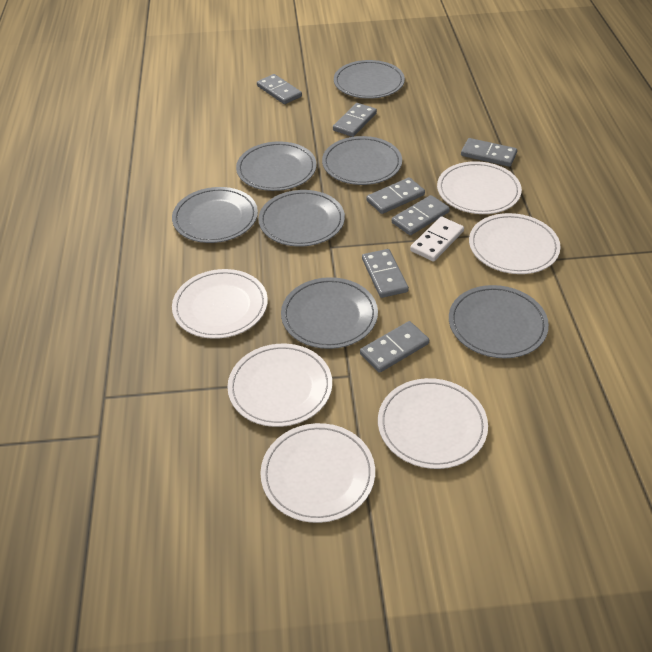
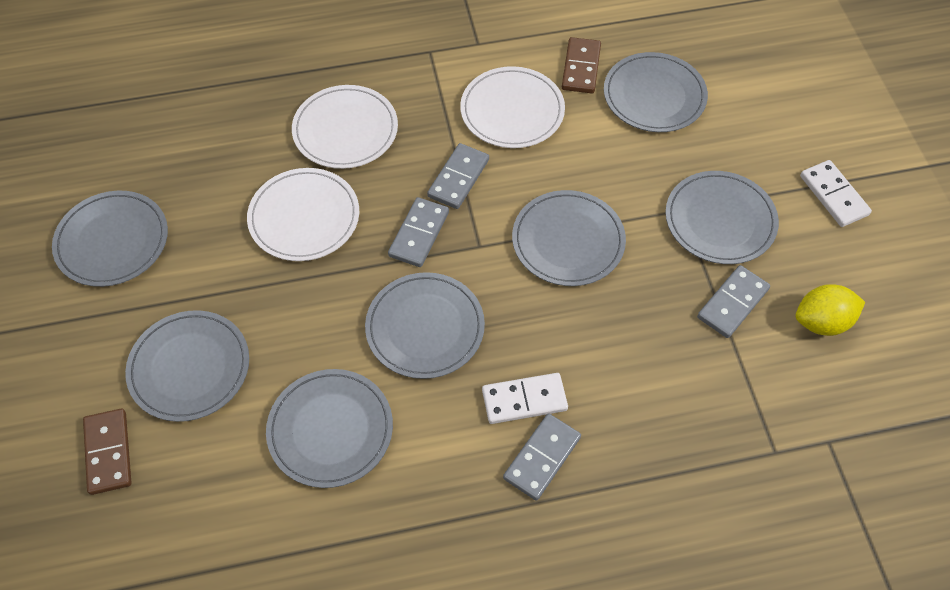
brown domino: none = 0 -> [83,409,131,495] [562,37,601,93] = 2
grey domino: [257,74,302,104] [333,103,377,137] [360,321,429,373] [362,249,409,298] [366,177,425,214] [392,195,450,235] [461,138,517,167] = 7 -> [388,197,449,267] [427,143,489,209] [503,413,581,500] [697,265,770,338] = 4
white domino: [410,217,464,262] = 1 -> [482,373,568,424] [800,160,872,227] = 2
white plate: [172,269,268,339] [227,344,332,427] [261,423,375,523] [378,378,488,469] [437,161,522,214] [469,213,561,274] = 6 -> [247,168,359,261] [292,85,398,169] [460,66,565,148] = 3
yellow lemon: none = 0 -> [795,284,865,336] = 1

